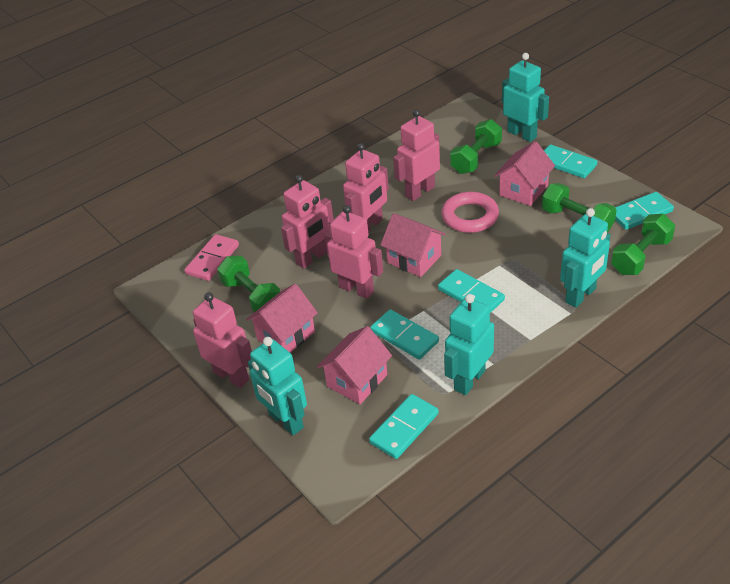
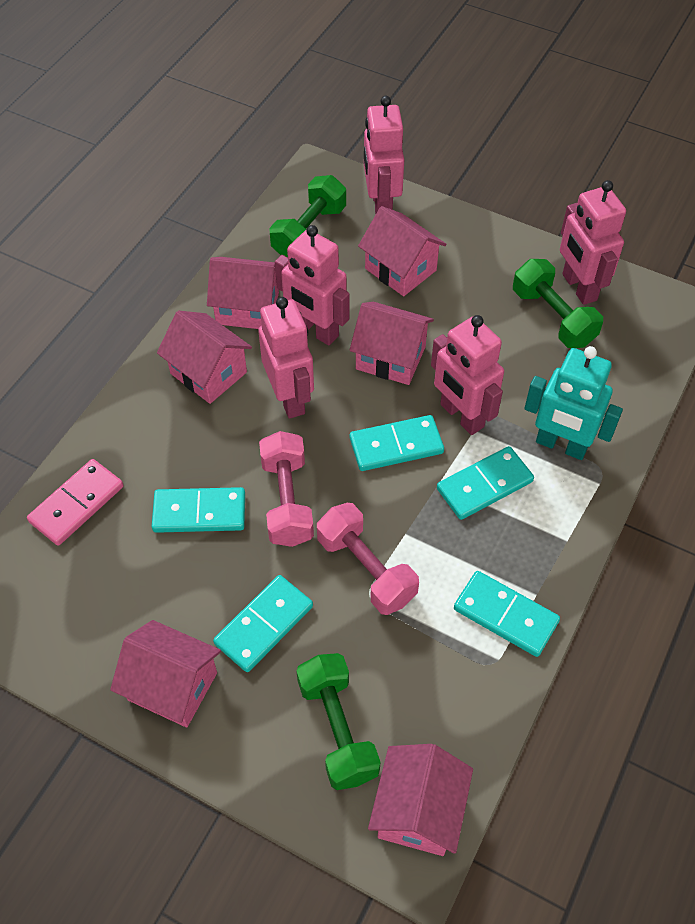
green dumbbell: [217,256,280,312] [450,119,502,174] [542,183,617,233] [611,214,675,275] = 4 -> [269,175,346,257] [297,653,381,790] [513,259,603,348] = 3
pink dumbbell: none = 0 -> [259,431,314,547] [317,503,419,615] = 2
pink house: [246,284,318,353] [317,326,392,404] [380,213,446,277] [494,141,555,206] = 4 -> [110,620,221,727] [157,310,252,404] [207,257,279,329] [350,302,434,385] [358,206,447,296] [368,744,473,856] = 6
pink ring: [441,192,499,233] = 1 -> none = 0
turquoise robot: [248,337,307,435] [444,294,494,395] [502,53,549,142] [560,208,611,308] = 4 -> [524,346,623,460] = 1

